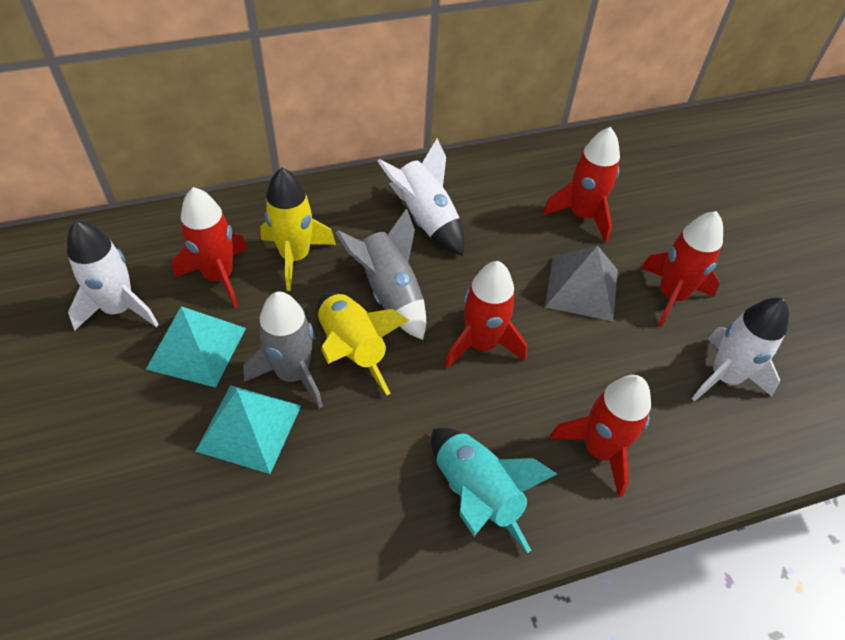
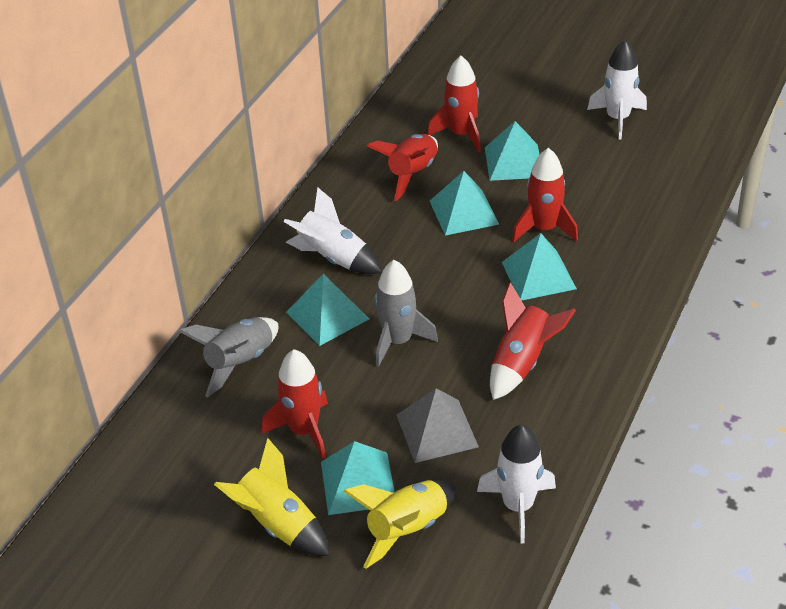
turquoise pyramid: [146,306,246,388] [195,385,301,474] = 2 -> [286,273,369,346] [321,441,395,515] [430,171,499,236] [485,121,540,181] [502,233,577,301] = 5
turquoise rocket: [431,428,557,553] = 1 -> none = 0

